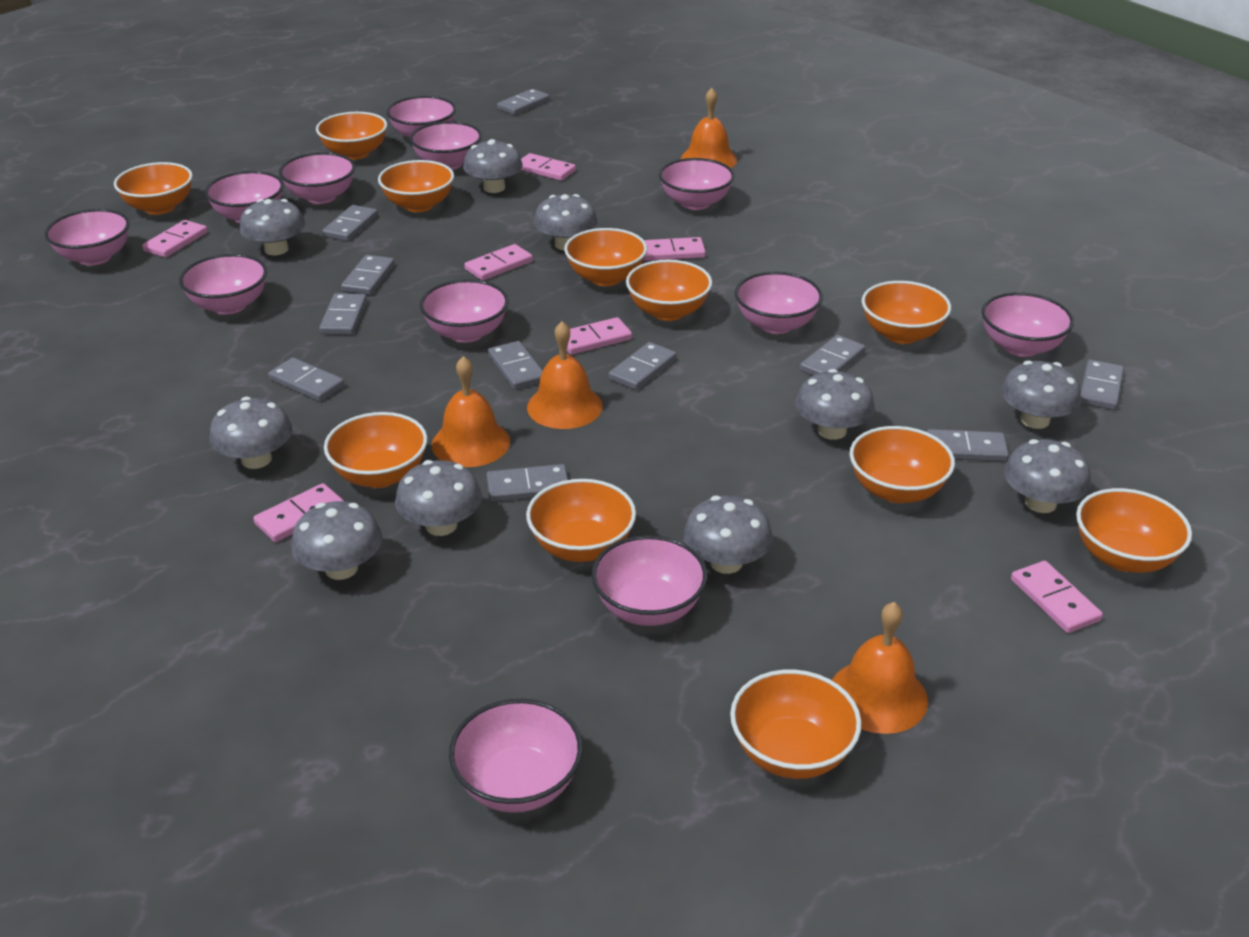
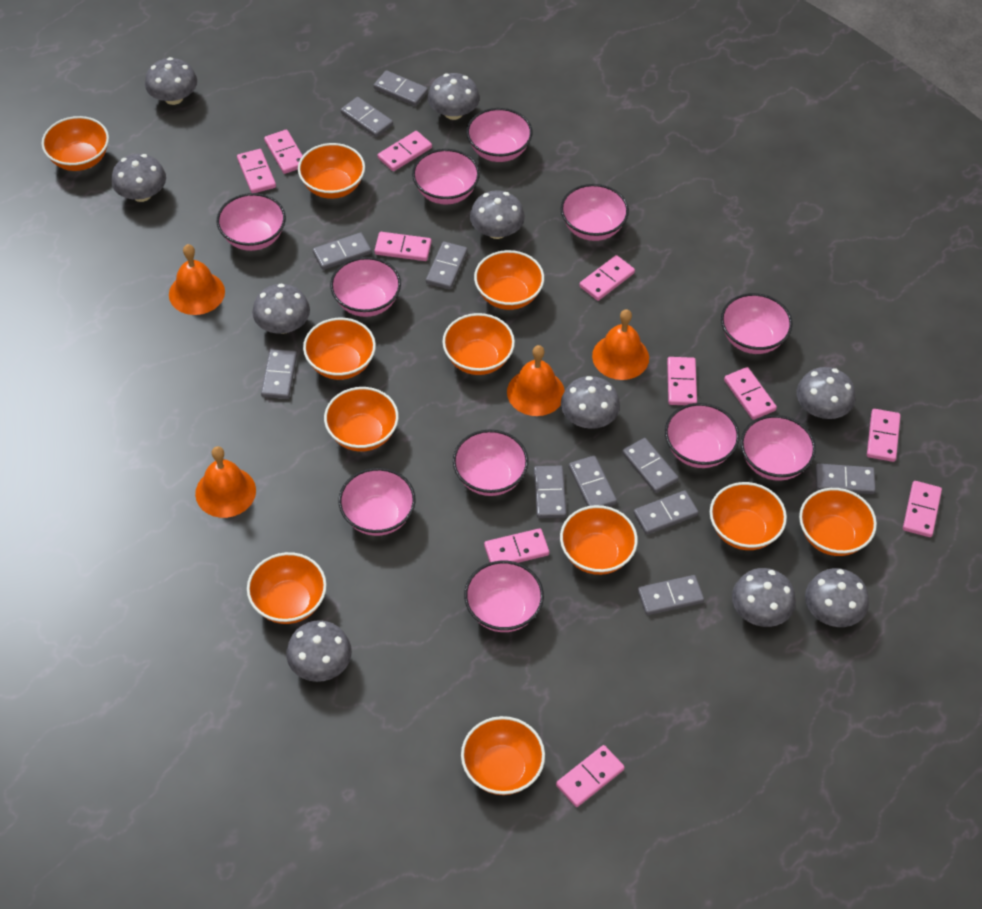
pink bowl: [45,209,129,266] [179,254,267,315] [205,171,284,223] [279,152,355,204] [386,96,456,137] [410,121,482,170] [420,279,509,343] [449,699,583,813] [591,535,707,626] [659,158,734,210] [735,272,823,334] [982,292,1074,357] = 12 -> [217,193,286,251] [330,257,401,317] [339,468,415,536] [412,149,480,205] [453,429,528,496] [464,561,544,632] [466,108,532,162] [560,184,629,241] [665,403,740,468] [721,293,792,354] [741,415,816,481] = 11
pink domino: [142,220,208,258] [253,483,344,542] [464,244,533,281] [521,153,576,181] [567,317,632,355] [644,237,706,261] [1011,561,1103,633] = 7 -> [237,149,276,193] [264,129,303,174] [374,232,431,261] [378,131,432,171] [484,528,549,563] [556,745,625,807] [579,255,635,301] [667,357,697,405] [724,367,777,420] [867,409,901,462] [903,481,942,537] = 11

